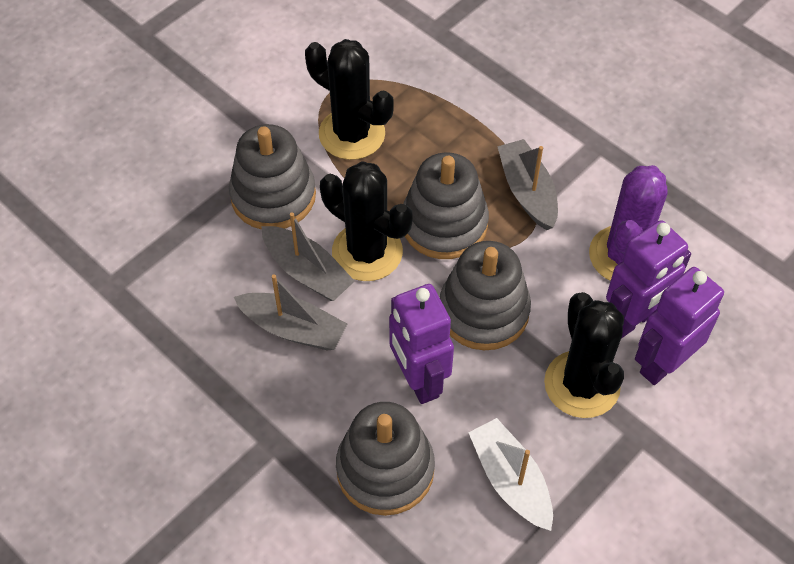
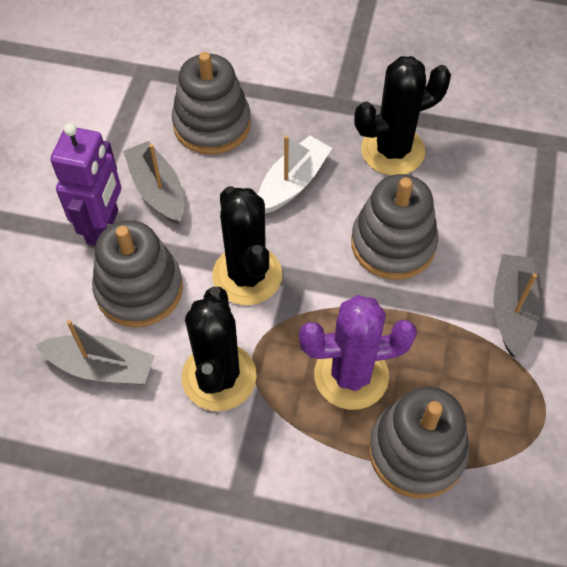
purple robot: [389,284,454,404] [606,220,691,338] [635,267,724,385] = 3 -> [50,123,121,246] = 1

